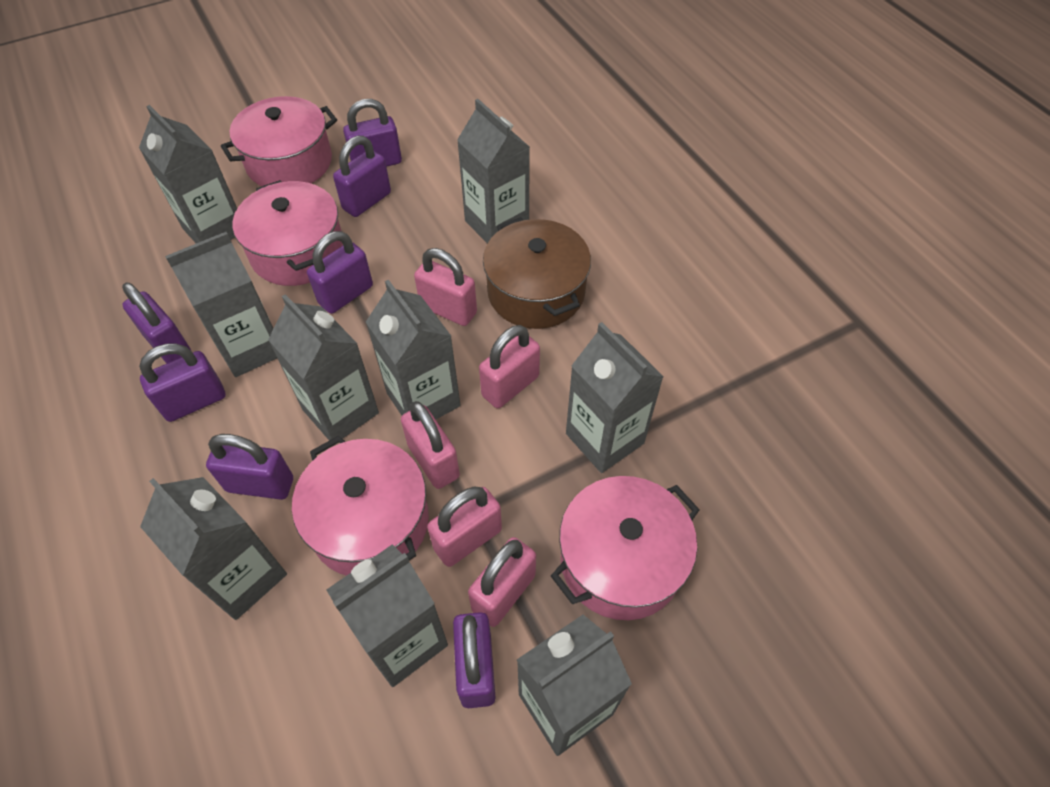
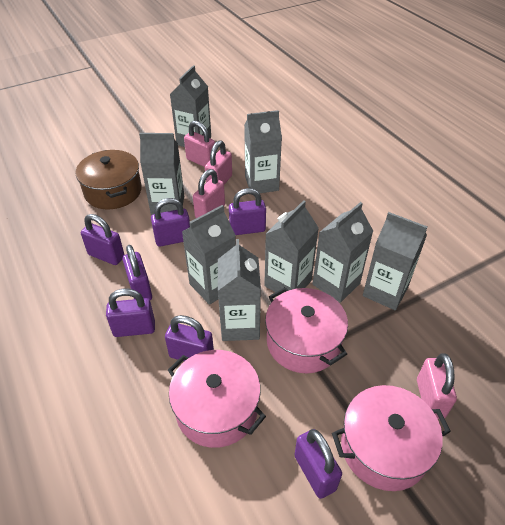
grey carton: [139,105,237,243] [140,477,287,620] [165,232,277,377] [268,294,379,440] [326,544,448,687] [366,280,460,419] [457,99,530,244] [517,615,632,756] [566,322,664,473] = 9 -> [139,133,184,215] [170,65,211,147] [182,205,236,305] [218,239,261,341] [244,110,282,195] [264,200,319,293] [313,202,373,303] [363,212,427,310] = 8
pink padlock: [401,401,460,489] [414,248,477,326] [427,486,502,567] [468,537,536,627] [479,325,540,408] = 5 -> [184,121,215,167] [193,169,225,218] [205,140,232,185] [417,353,457,419] = 4
pink pot: [221,96,337,186] [232,180,343,286] [292,435,429,576] [551,476,700,620] = 4 -> [168,350,266,448] [265,287,348,373] [332,385,451,491] = 3

